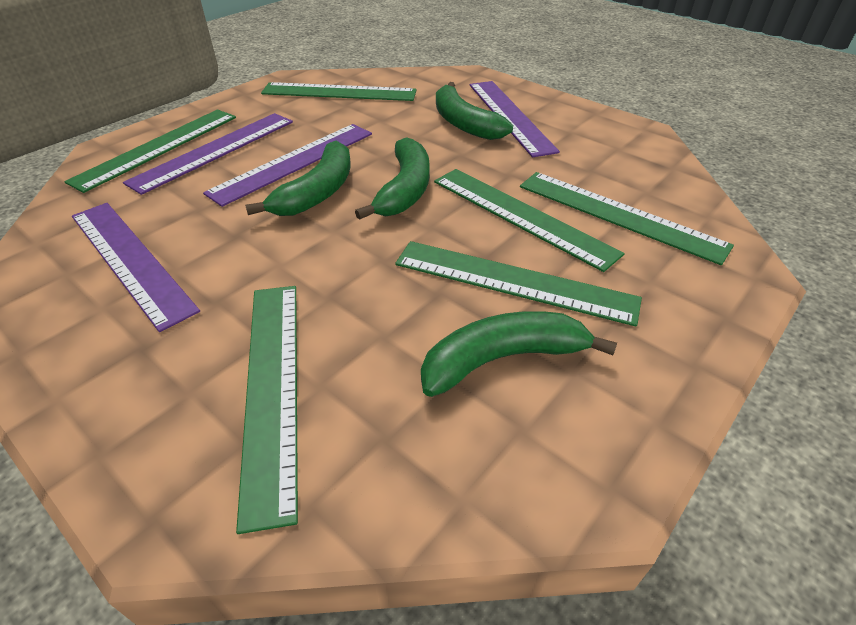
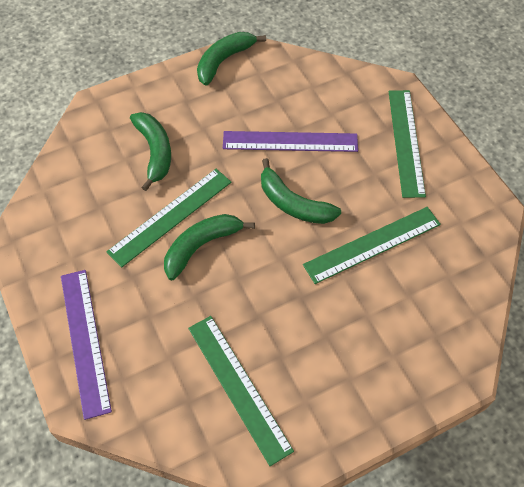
green ruler: [64,110,236,193] [236,286,298,534] [261,82,417,101] [395,241,642,327] [434,169,625,272] [520,172,734,265] = 6 -> [106,169,231,268] [188,316,294,466] [303,207,441,284] [388,90,426,198] = 4
purple ruler: [72,203,200,332] [123,113,293,195] [203,124,372,207] [470,81,560,157] = 4 -> [61,270,112,420] [223,131,358,152] = 2

